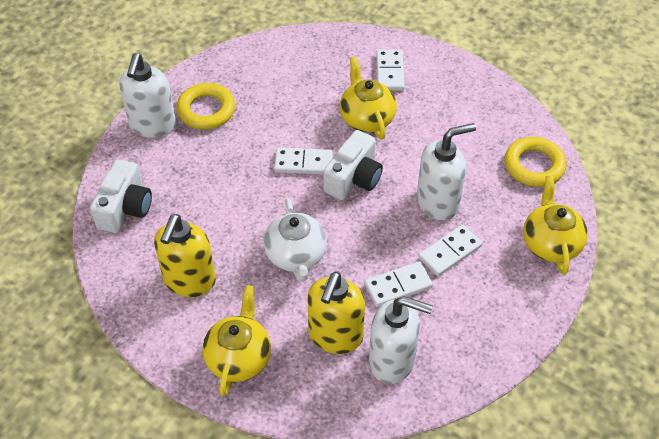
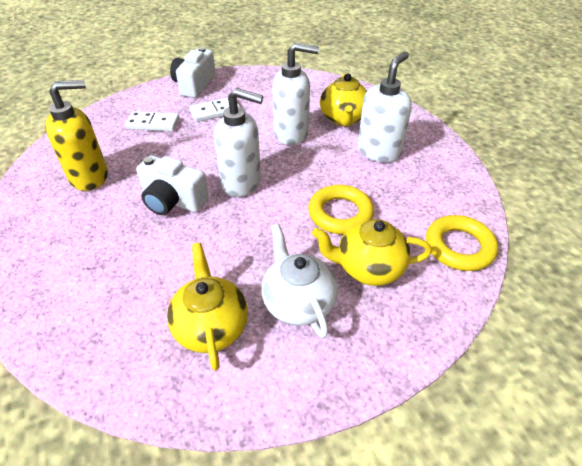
white domino: [274,148,333,174] [365,261,433,307] [376,49,405,91] [418,224,482,276] = 4 -> [125,111,179,131] [189,98,240,122] = 2
yellow soap dispenser: [154,214,216,297] [307,271,365,354] = 2 -> [45,80,108,191] = 1

